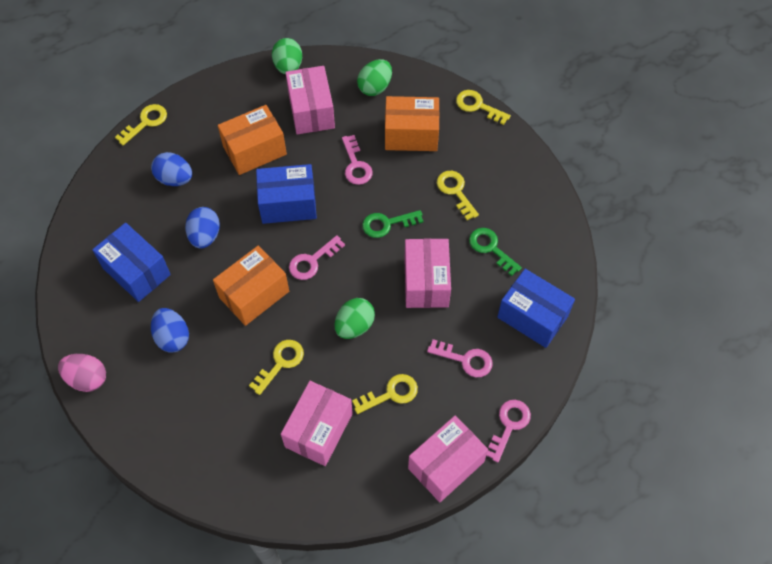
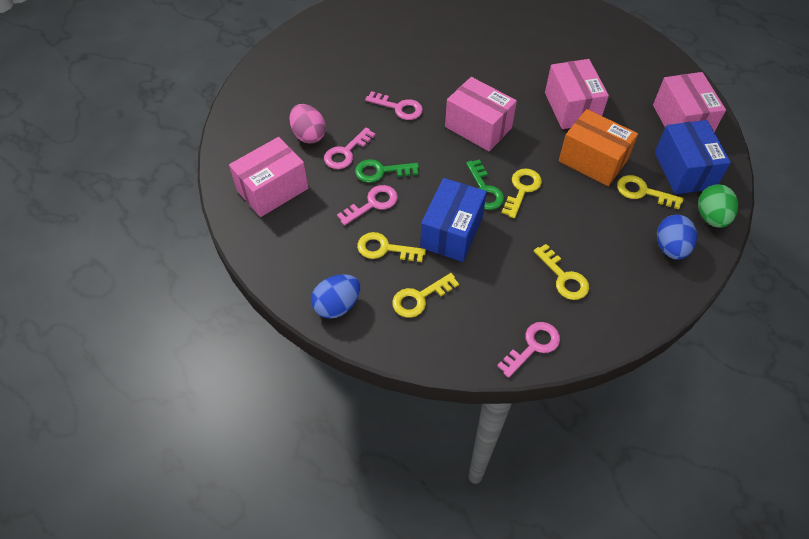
blue box: [92,223,171,302] [256,164,317,224] [497,269,575,348] = 3 -> [420,178,487,262] [655,120,731,194] = 2
blue egg: [151,152,192,186] [151,308,189,353] [185,207,220,248] = 3 -> [311,274,360,319] [657,215,697,260] = 2
green egg: [272,38,302,74] [335,298,375,339] [357,59,392,96] = 3 -> [698,184,738,228] = 1
orange box: [213,246,289,326] [218,105,287,175] [385,96,439,151] = 3 -> [559,109,638,186] = 1

